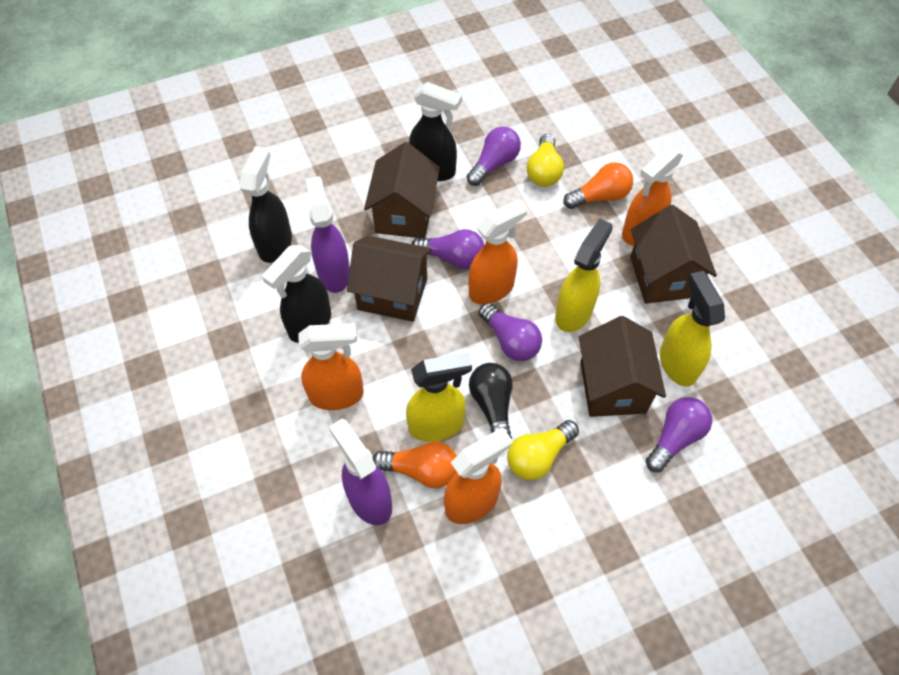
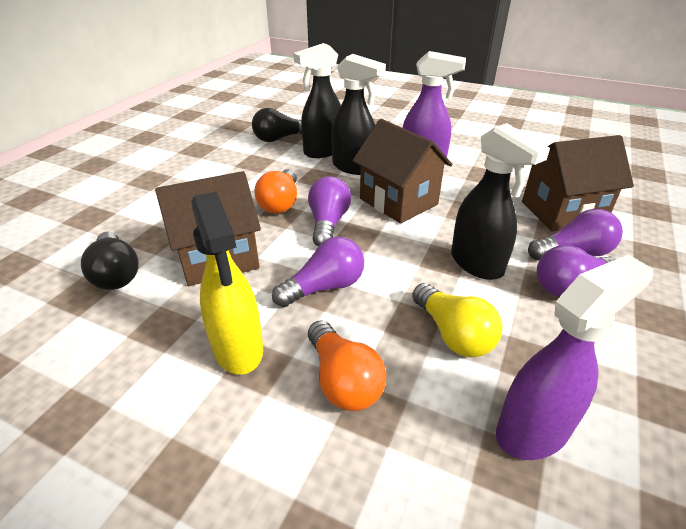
black light bulb: [469,363,513,439] = 1 -> [81,232,139,290] [252,108,302,142] = 2
brown house: [347,236,432,322] [364,142,440,238] [579,316,666,417] [630,205,717,304] = 4 -> [155,171,261,286] [353,119,452,223] [522,135,634,231] = 3
orange spray bottle: [298,323,364,410] [444,427,512,524] [468,199,527,305] [622,146,683,246] = 4 -> none = 0
yellow light bulb: [507,420,579,480] [527,134,564,187] = 2 -> [412,283,503,357] = 1
yellow spray bottle: [406,352,472,442] [555,218,613,332] [660,271,725,387] = 3 -> [191,191,263,375] = 1

